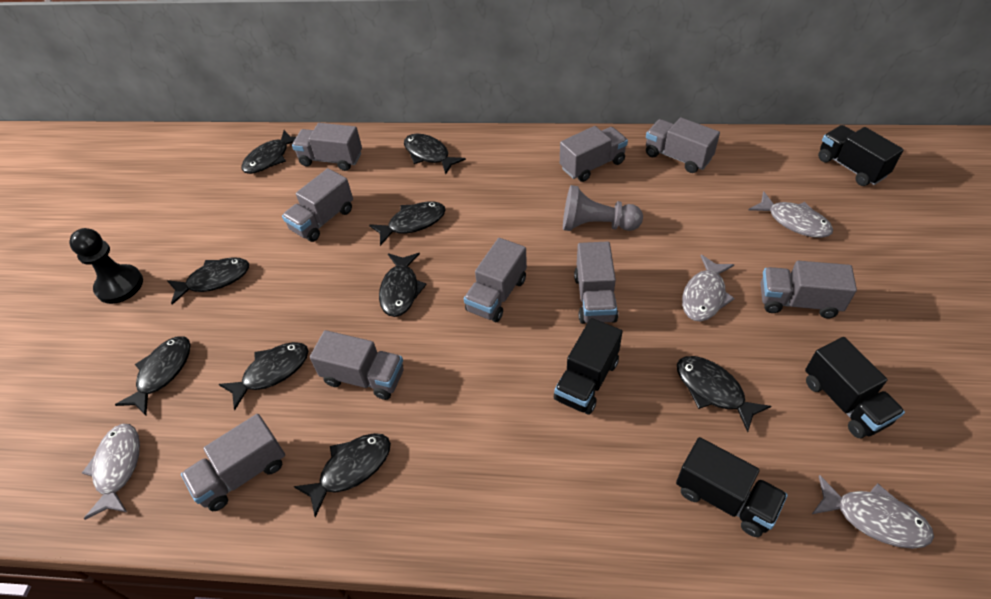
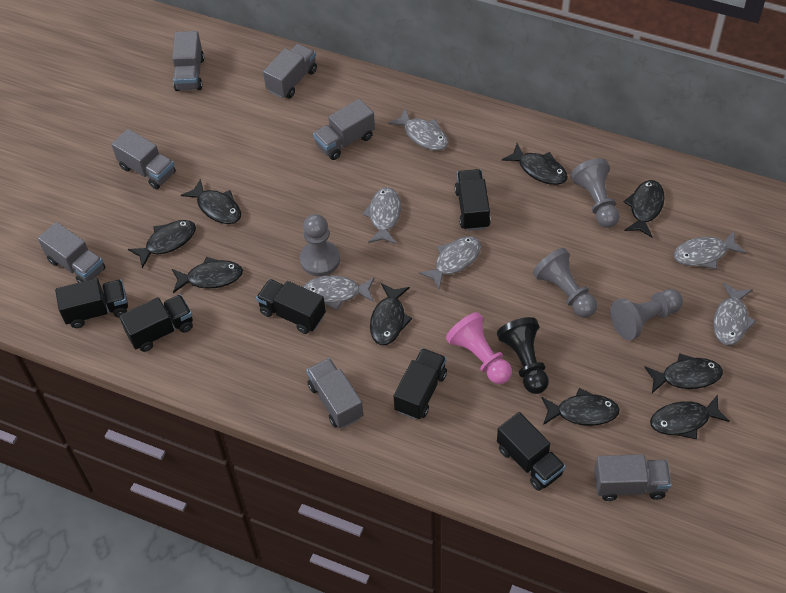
black truck: [554,318,623,414] [676,437,788,537] [805,337,905,438] [818,125,904,186] = 4 -> [55,278,128,328] [119,294,193,352] [256,279,326,334] [394,348,447,419] [455,169,491,231] [497,412,566,491] = 6
grey fish: [82,424,140,520] [682,255,735,322] [748,191,833,238] [812,475,934,549] = 4 -> [303,275,374,310] [362,187,401,244] [388,108,448,151] [419,236,481,290] [673,231,746,269] [713,283,756,345] = 6
grey pawn: [563,185,643,231] = 1 -> [300,214,340,276] [533,248,597,318] [571,158,620,228] [610,289,683,340] = 4
grey truck: [181,414,285,511] [282,168,353,242] [292,123,362,171] [310,330,404,400] [464,238,527,322] [560,126,628,182] [574,241,618,324] [646,117,720,173] [761,261,857,318] = 9 -> [38,222,106,283] [111,129,176,189] [172,31,204,91] [263,44,317,98] [306,358,363,428] [313,99,375,160] [594,454,671,501] = 7
pink pawn: none = 0 -> [446,312,512,384] = 1

